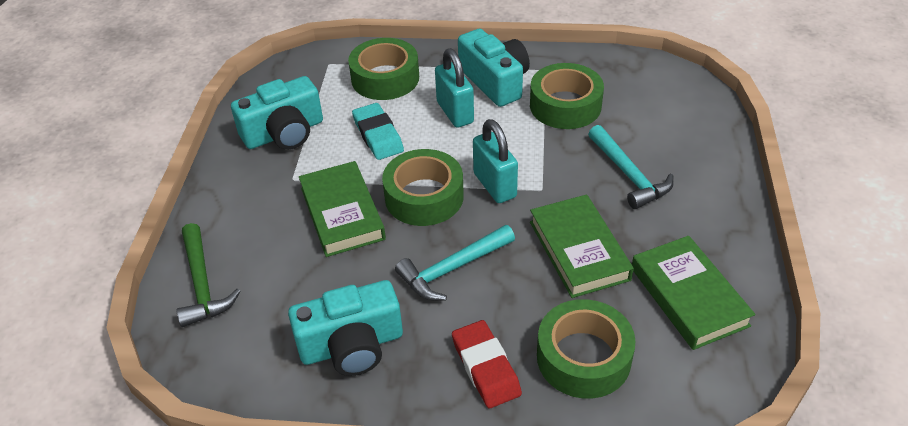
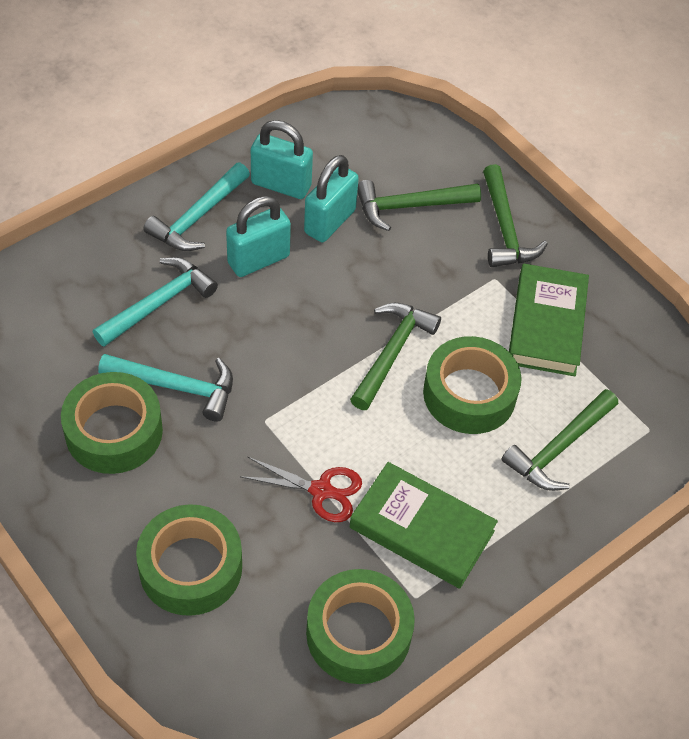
green book: [299,161,386,257] [530,194,634,298] [632,236,755,350] = 3 -> [350,462,498,589] [509,264,589,376] = 2
green hammer: [176,223,241,327] = 1 -> [350,303,441,410] [357,180,481,231] [483,164,548,267] [501,389,618,491] = 4
red eraser: [452,320,522,408] = 1 -> none = 0
red scissors: none = 0 -> [240,457,362,522] = 1
turquoise camera: [231,76,323,150] [288,280,403,376] [458,29,530,107] = 3 -> none = 0
turquoise eraser: [352,103,404,160] = 1 -> none = 0
turquoise hammer: [395,225,515,301] [588,125,674,209] = 2 -> [93,257,218,347] [98,354,233,421] [143,163,250,251] = 3
turquoise padlock: [435,48,474,128] [473,119,518,203] = 2 -> [226,196,291,277] [251,120,313,199] [304,155,359,242] = 3

